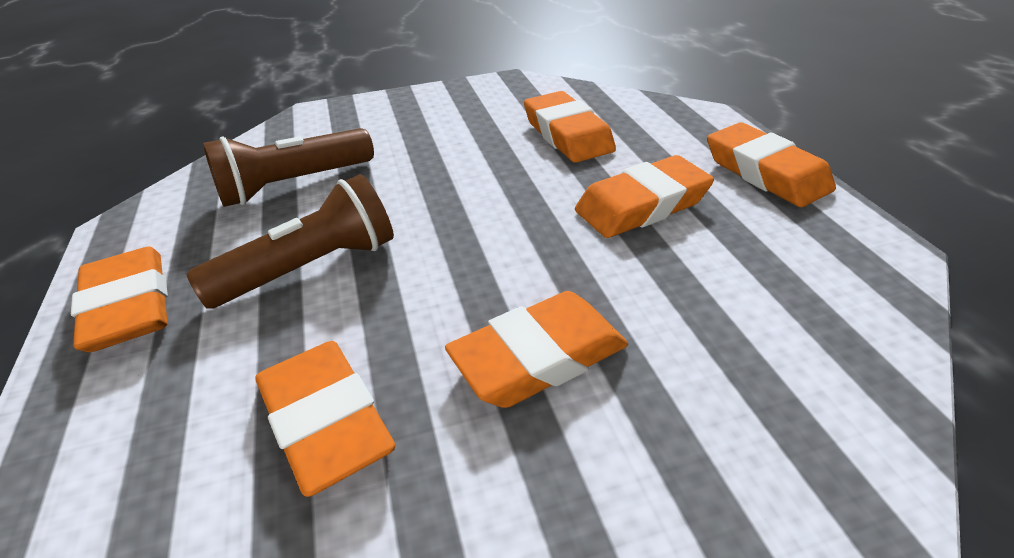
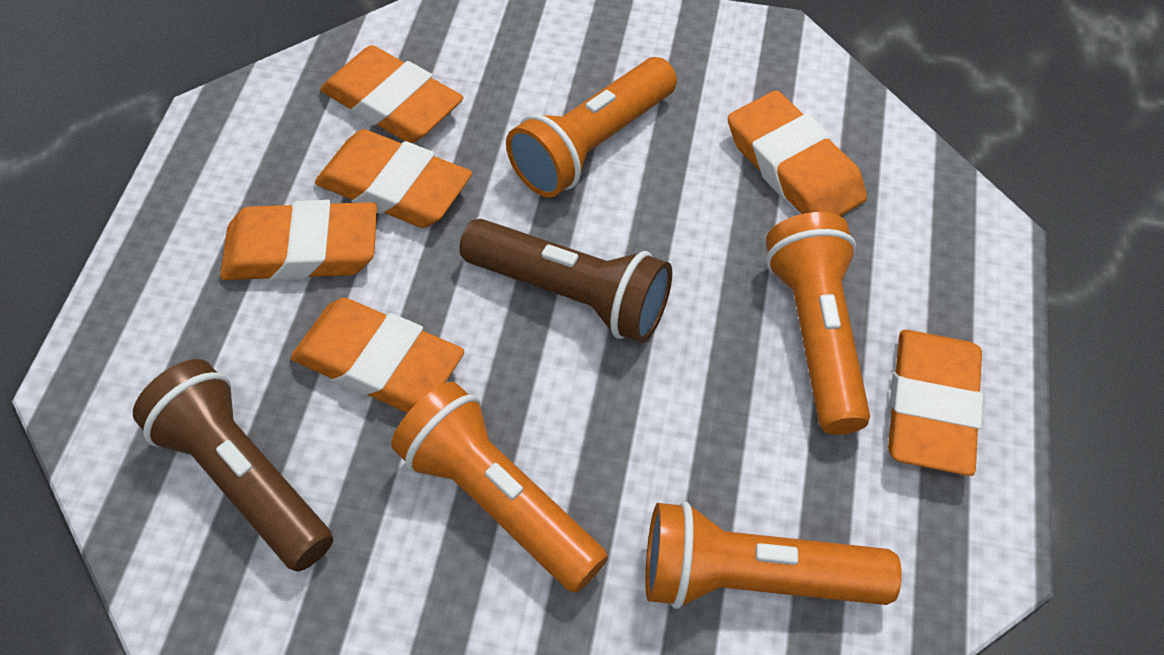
orange flashlight: none = 0 -> [391,382,608,593] [506,57,677,198] [645,501,902,609] [766,212,870,435] = 4

